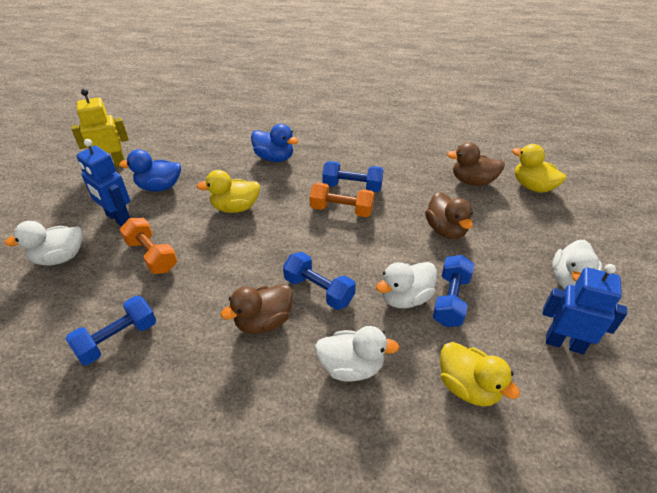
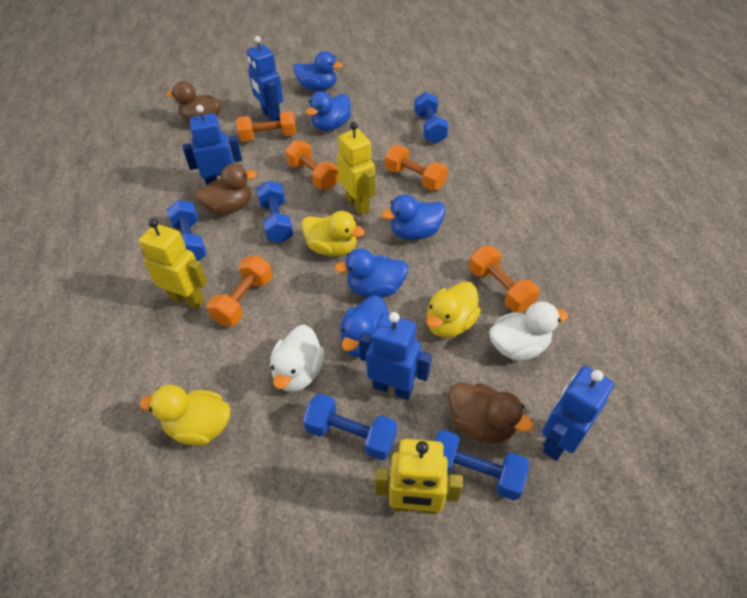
blue duck: [119,149,181,191] [251,124,298,162] = 2 -> [294,51,343,91] [306,91,351,131] [334,249,408,298] [340,295,389,357] [382,194,446,240] = 5
blue dumbbell: [65,296,156,365] [283,252,356,310] [322,161,384,192] [433,255,474,327] = 4 -> [167,200,207,261] [257,181,293,243] [303,393,397,460] [414,92,449,143] [435,430,529,500] = 5
blue robot: [76,139,130,227] [543,264,627,354] = 2 -> [182,105,242,186] [247,36,283,121] [359,312,432,400] [542,366,614,461] = 4
orange dumbbell: [120,218,177,274] [309,182,374,217] = 2 -> [207,256,273,326] [236,111,297,142] [285,140,339,189] [385,145,448,190] [469,246,539,312] = 5
white duck: [5,221,83,266] [315,326,399,382] [376,262,437,308] [552,240,602,289] = 4 -> [270,324,324,392] [489,301,568,361] = 2
yellow robot: [71,89,128,167] = 1 -> [139,219,208,309] [337,122,376,215] [375,439,463,514] = 3

